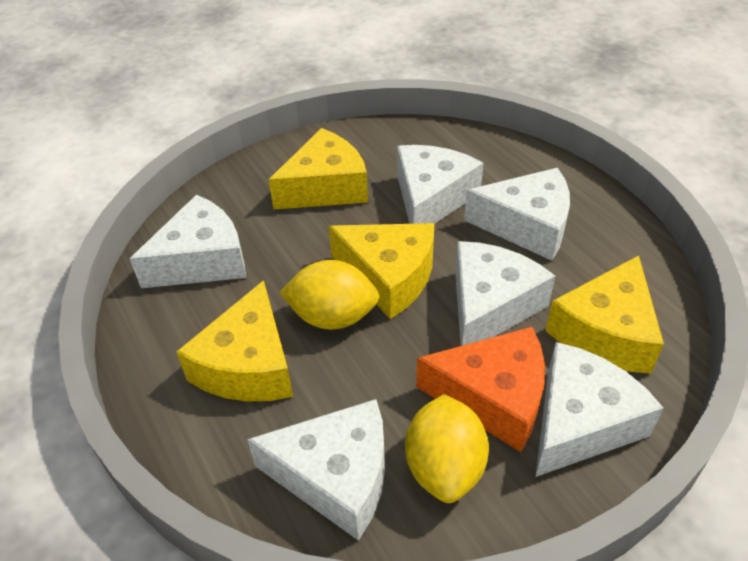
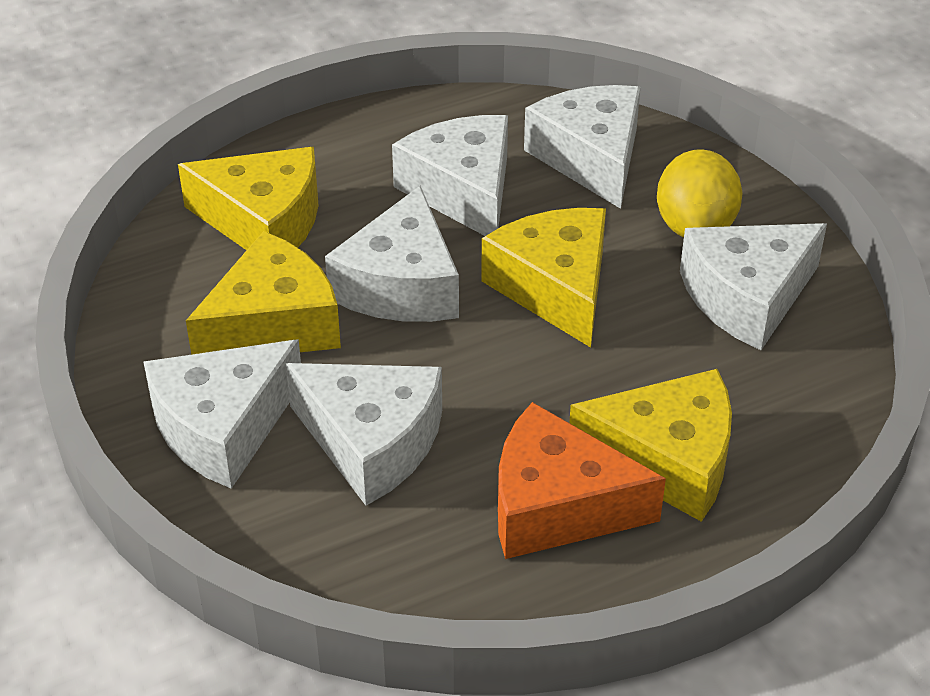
yellow lemon: [279,260,379,330] [405,394,489,503] = 2 -> [657,149,742,237] = 1

